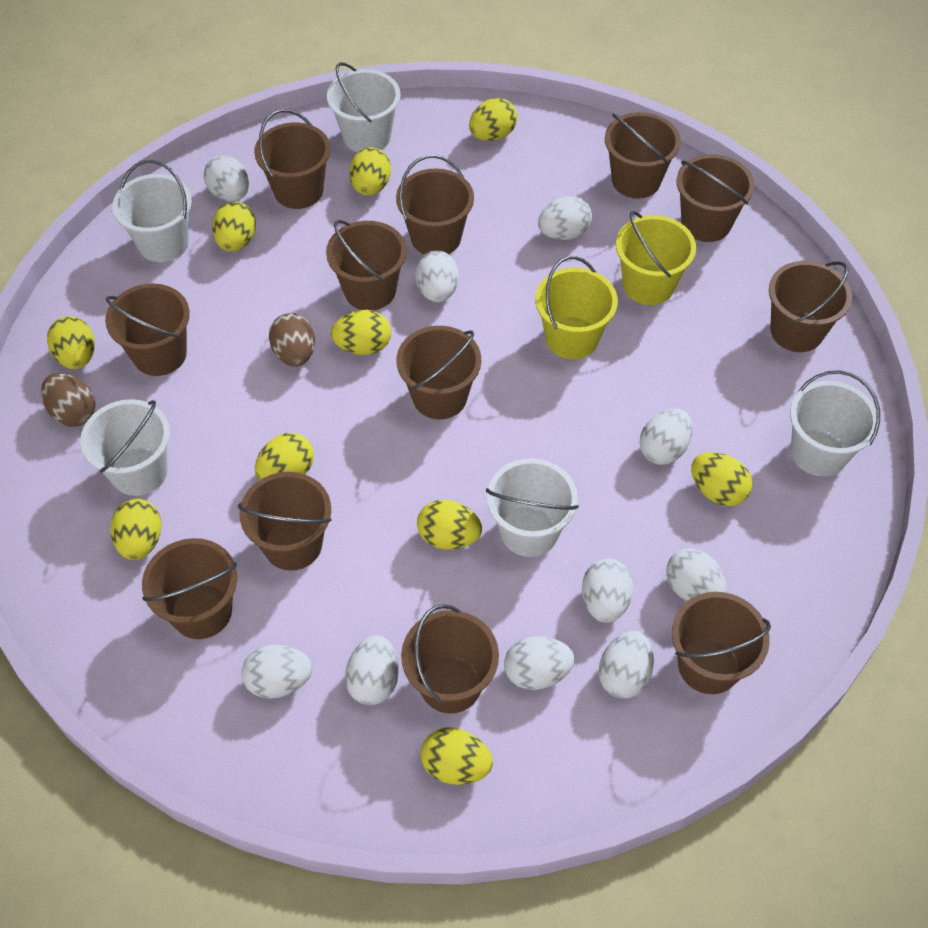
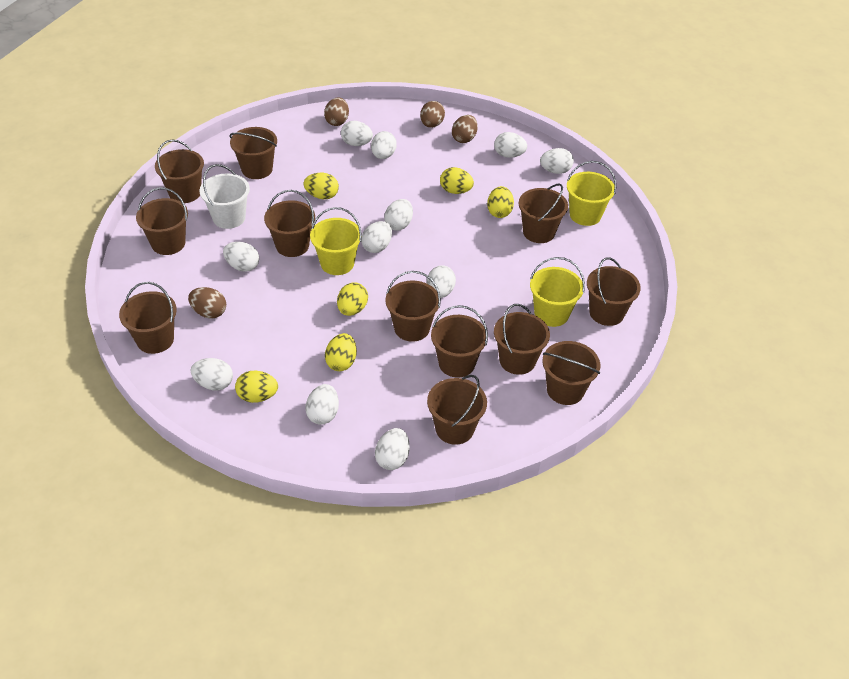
brown egg: [41,373,95,427] [269,313,315,366] = 2 -> [188,287,226,319] [324,97,349,126] [420,101,445,128] [452,115,478,143] = 4
white bucket: [80,399,170,496] [112,160,192,262] [327,62,401,152] [486,458,579,557] [790,370,880,477] = 5 -> [200,164,250,229] = 1
white egg: [204,155,249,202] [241,645,312,699] [345,635,399,705] [415,251,459,302] [504,636,574,690] [538,196,592,240] [582,559,633,623] [598,631,654,698] [639,409,693,465] [666,548,727,601] = 10 -> [191,358,233,391] [223,242,259,272] [305,384,339,425] [341,121,373,146] [361,221,392,253] [371,131,397,159] [375,428,410,470] [384,199,413,231] [427,265,456,298] [494,132,527,158] [540,148,574,174] = 11
yellow bucket: [535,256,618,359] [616,211,696,305] = 2 -> [310,207,362,275] [530,257,585,327] [567,161,616,226] = 3
yellow egg: [47,316,95,369] [110,499,162,560] [212,202,256,252] [255,433,314,480] [331,310,391,355] [349,147,391,196] [417,500,482,550] [421,728,493,785] [469,98,517,141] [691,452,752,506] = 10 -> [235,371,278,403] [304,173,339,199] [325,333,357,371] [337,282,368,316] [440,167,474,194] [487,186,514,218] = 6

